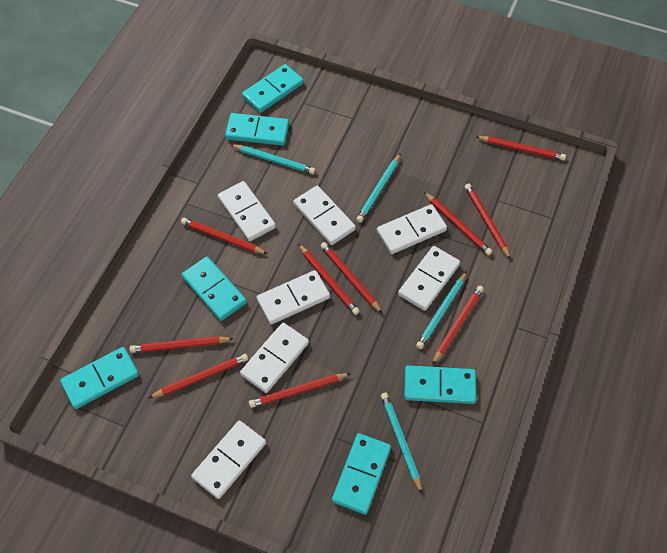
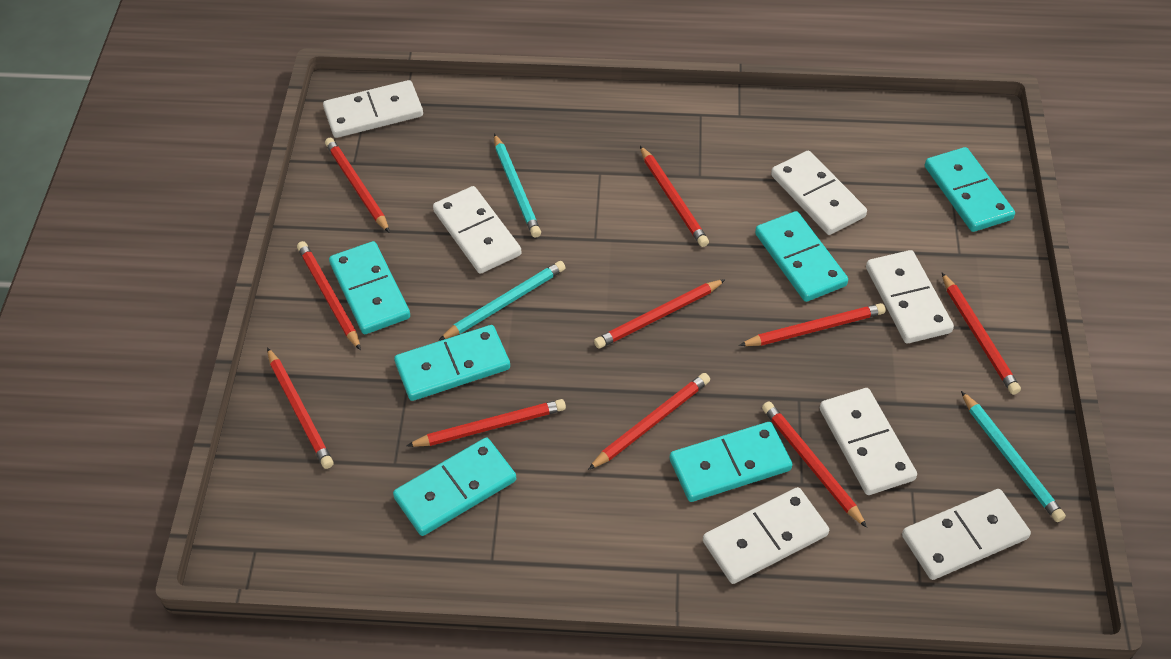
turquoise pencil: [231,145,315,174] [356,153,401,223] [381,393,422,494] [416,271,467,349] = 4 -> [439,261,566,340] [494,134,541,237] [961,391,1066,522] = 3

